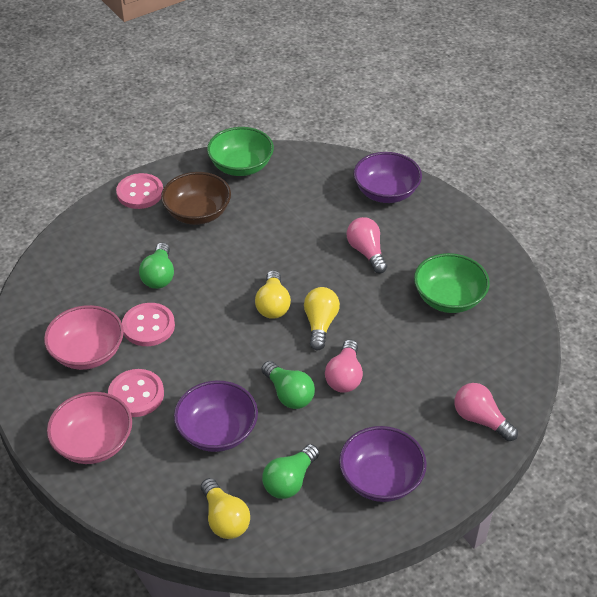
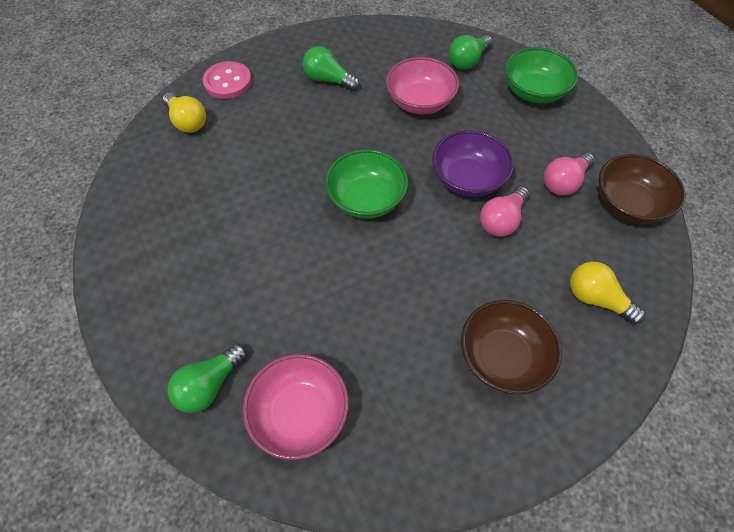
brown bowl: [161,172,231,225] = 1 -> [461,300,562,395] [599,154,686,224] = 2
pink button: [108,369,164,417] [116,173,163,209] [122,303,175,346] = 3 -> [203,61,252,99] = 1
pink light bulb: [325,339,363,393] [347,217,387,273] [454,383,518,441] = 3 -> [480,186,530,237] [544,153,595,196] = 2
purple bowl: [174,381,258,452] [339,426,427,502] [353,152,422,203] = 3 -> [432,130,514,197] = 1
yellow light bulb: [201,478,250,539] [255,270,291,319] [304,287,340,350] = 3 -> [163,92,206,133] [570,262,645,325] = 2

